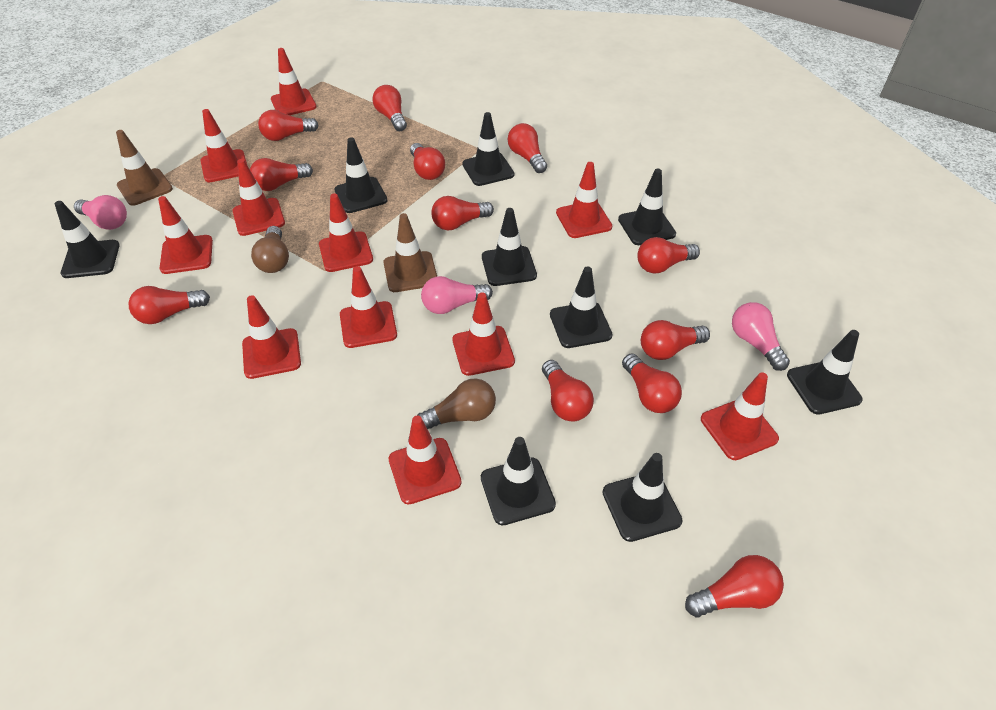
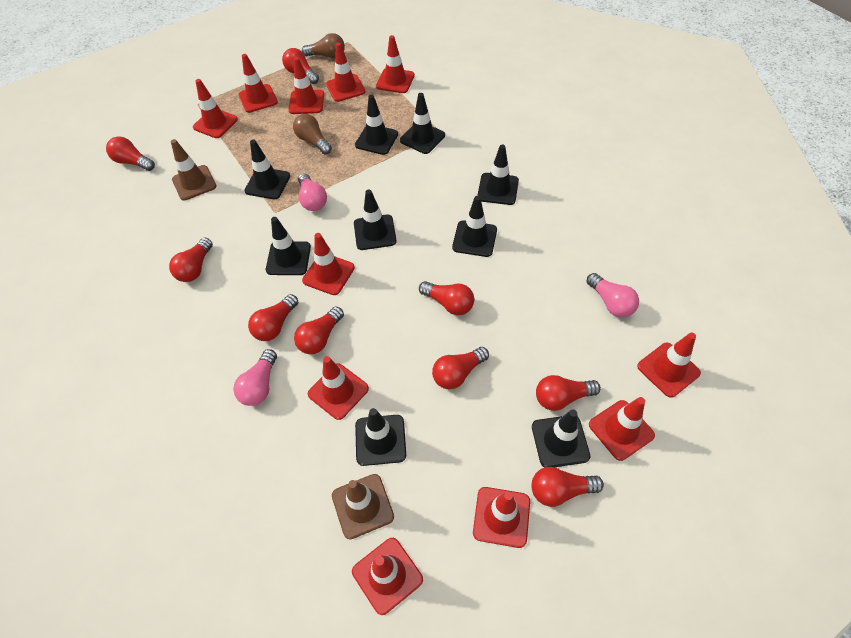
red light bulb: [129,286,210,324] [250,158,313,191] [258,110,319,141] [373,85,407,131] [410,143,445,180] [431,196,494,230] [508,123,547,173] [542,360,594,422] [622,353,682,413] [637,237,700,273] [641,320,710,360] [685,555,784,617] = 12 -> [106,136,155,171] [169,238,213,282] [248,294,298,341] [282,48,319,84] [294,307,344,354] [419,281,474,315] [432,347,489,389] [532,467,604,507] [536,375,601,411] = 9

